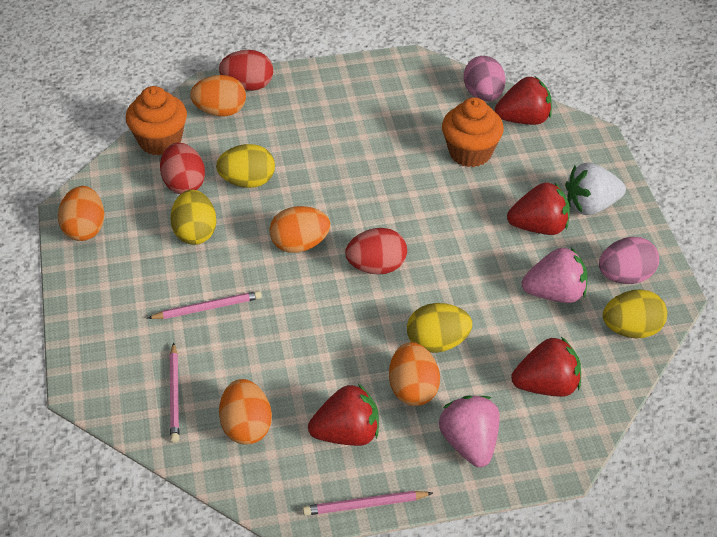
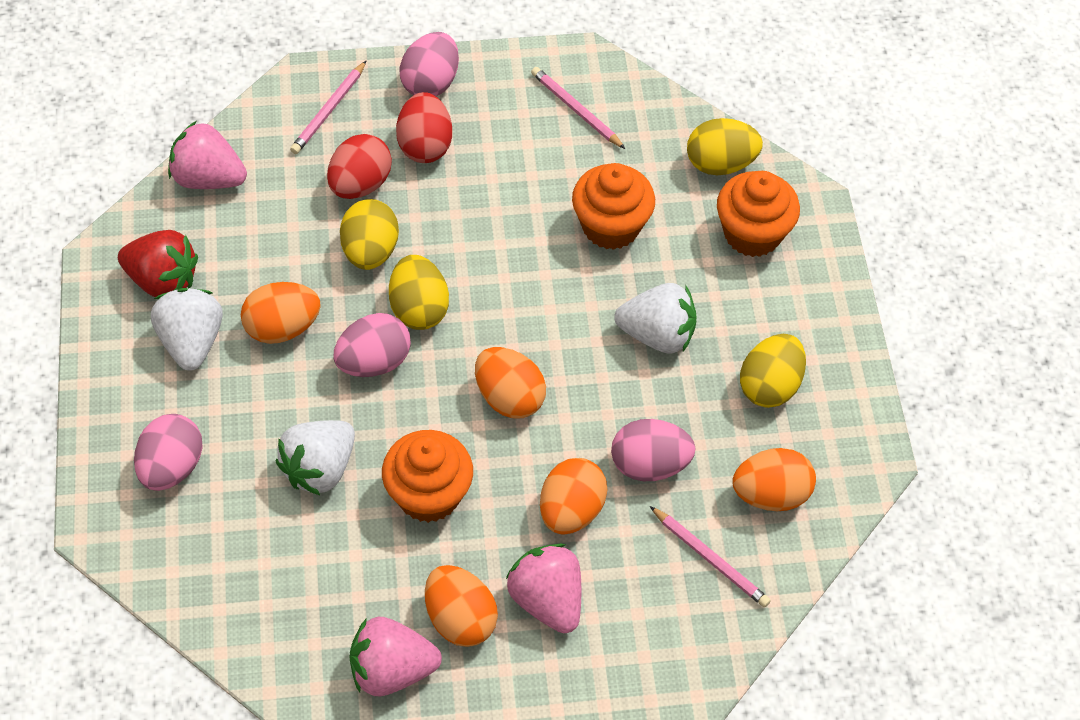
orange cupcake: [126,86,187,156] [442,97,504,167] = 2 -> [382,430,473,523] [572,163,655,250] [717,171,800,257] = 3
pink egg: [464,56,506,101] [599,237,659,284] = 2 -> [134,414,203,491] [333,313,411,377] [400,32,459,96] [611,419,696,481] = 4
pink strawberry: [439,395,500,467] [522,248,587,303] = 2 -> [168,121,247,189] [349,617,442,696] [506,544,582,633] = 3
red egg: [160,142,205,194] [219,50,273,91] [345,228,407,275] = 3 -> [327,134,392,199] [396,92,452,163] = 2
red strawberry: [308,384,379,446] [495,77,552,125] [507,182,570,235] [511,337,581,397] = 4 -> [118,230,198,297] = 1
white strawberry: [565,163,626,215] = 1 -> [151,288,223,371] [276,420,355,495] [614,283,697,354] = 3

